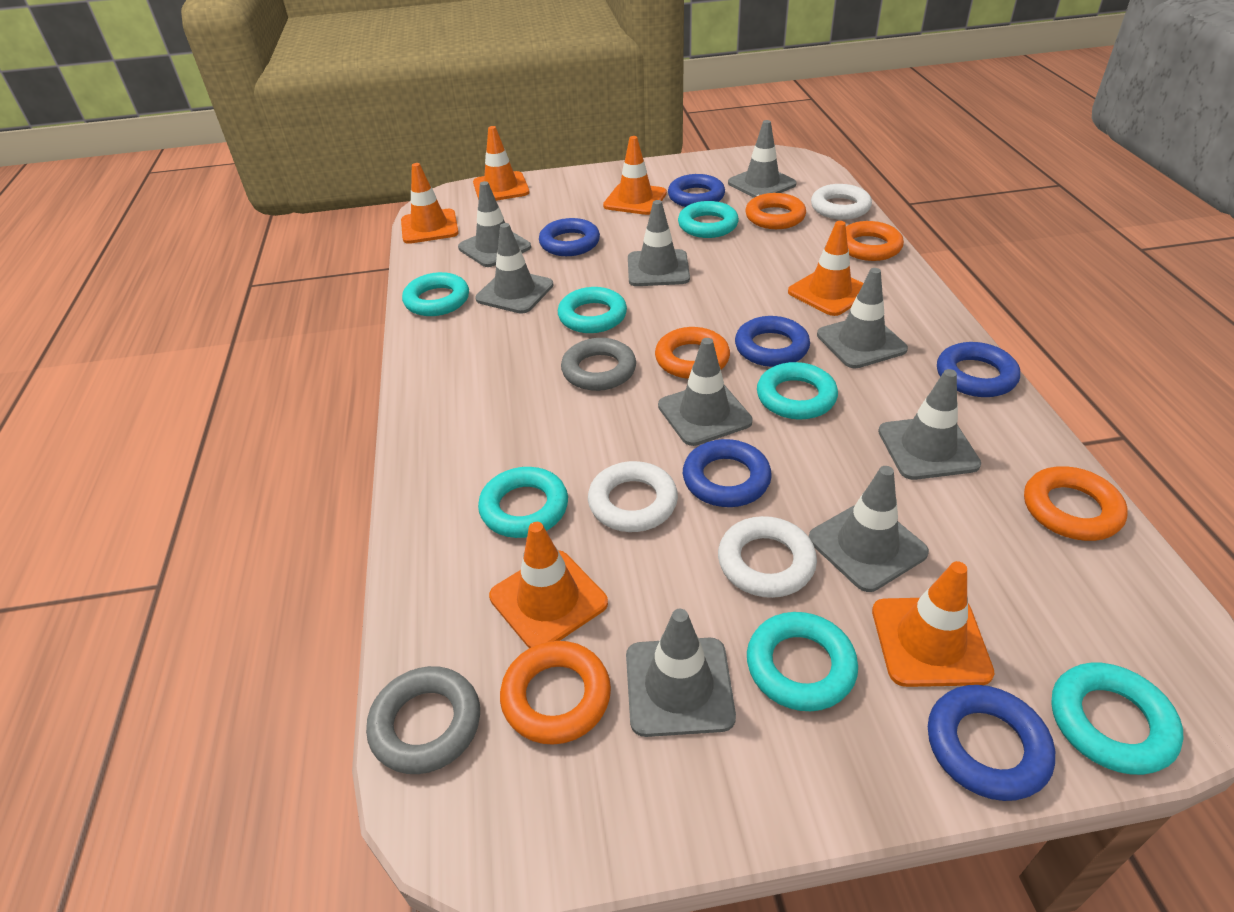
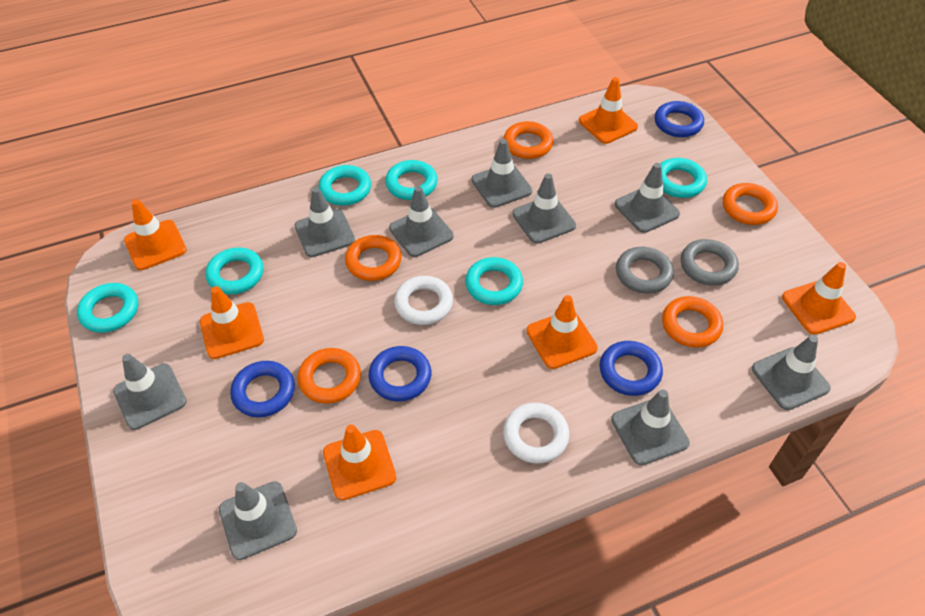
blue ring: [539,218,600,256] [668,174,725,207] [683,439,772,507] [735,316,810,367] [928,685,1055,801] [937,342,1020,397] = 6 -> [230,361,295,417] [368,346,431,402] [599,341,663,396] [655,101,704,137] = 4
turquoise ring: [402,272,469,316] [478,467,568,538] [558,287,627,333] [678,201,739,238] [747,612,858,711] [757,362,838,420] [1051,663,1184,775] = 7 -> [77,283,138,333] [206,248,263,294] [319,165,371,206] [385,160,438,200] [465,257,523,305] [660,158,707,198] = 6
white ring: [588,461,678,532] [718,516,817,598] [811,184,872,220] = 3 -> [394,276,453,325] [503,403,570,464] = 2

